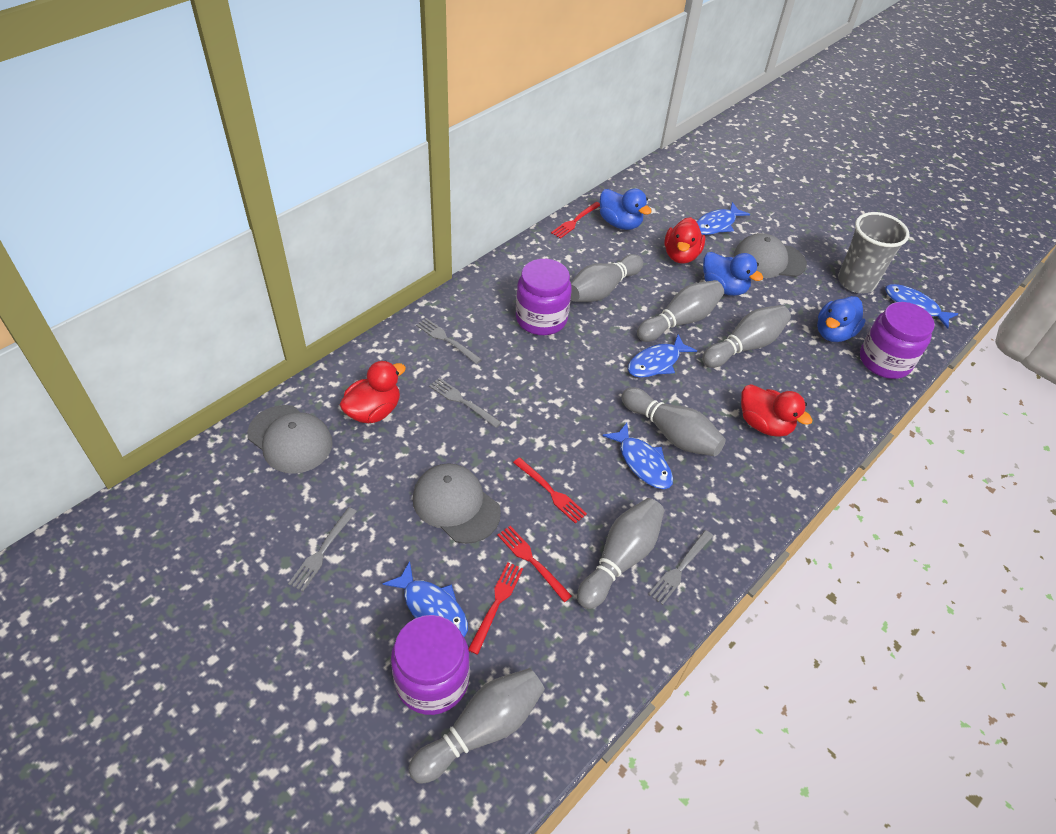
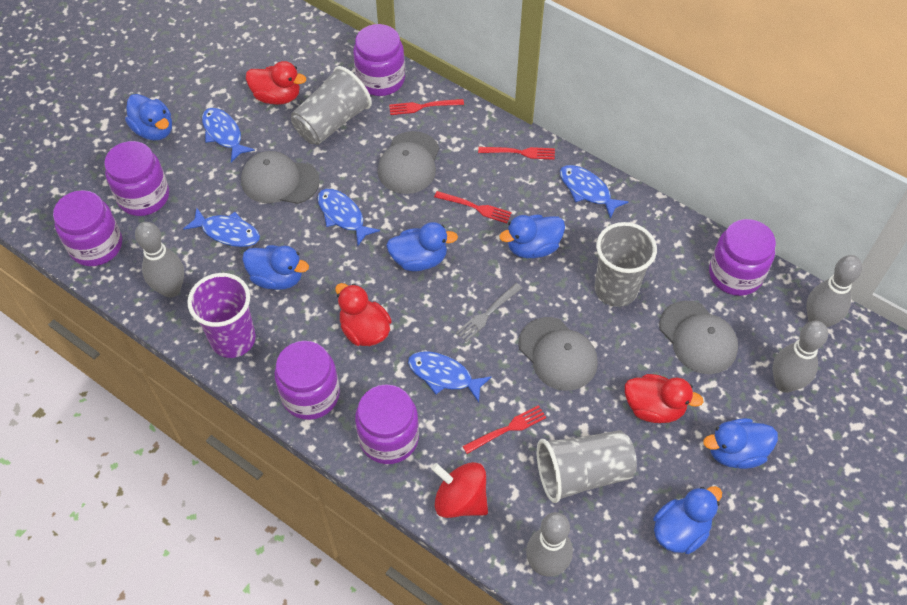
blue duck: [600,188,652,230] [703,252,763,296] [817,296,866,342] = 3 -> [125,94,172,141] [242,245,309,290] [386,222,458,271] [500,215,565,258] [653,486,722,554] [703,418,778,469] = 6
grey bowling pin: [409,668,545,784] [571,254,643,302] [577,498,664,609] [621,387,726,456] [637,280,724,342] [702,305,791,368] = 6 -> [135,222,184,298] [526,512,573,577] [772,321,828,393] [806,255,862,327] = 4
grey cap: [247,405,333,474] [413,463,501,544] [733,233,807,278] = 3 -> [241,151,320,204] [378,131,439,194] [518,317,598,391] [659,301,738,374] = 4
grey cup: [838,212,909,293] = 1 -> [291,66,372,145] [537,430,637,503] [595,222,657,307] = 3
grey fork: [288,507,357,591] [416,318,482,364] [429,378,502,428] [648,530,713,605] = 4 -> [456,283,522,342] = 1
purple cup: none = 0 -> [187,273,256,358] = 1
purple jar: [391,615,470,715] [516,259,572,335] [860,302,935,379] = 3 -> [53,190,122,266] [104,141,169,216] [275,341,340,420] [353,24,405,96] [355,384,419,464] [709,219,776,296] = 6
red spinning top: none = 0 -> [431,462,488,518] = 1

